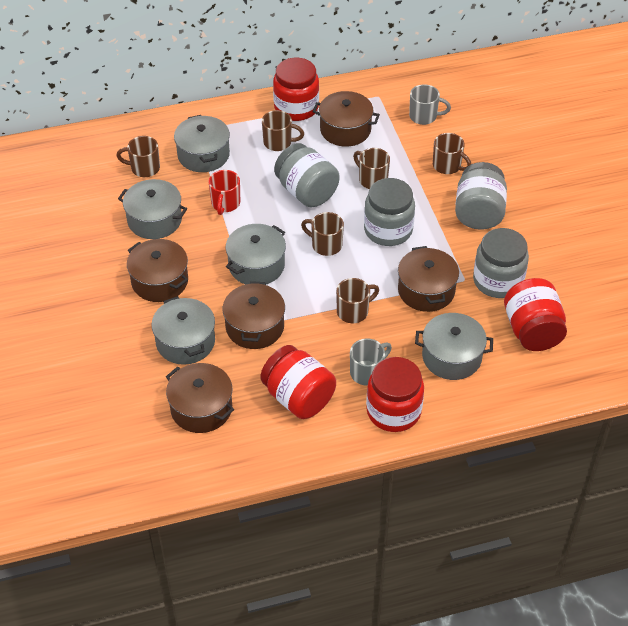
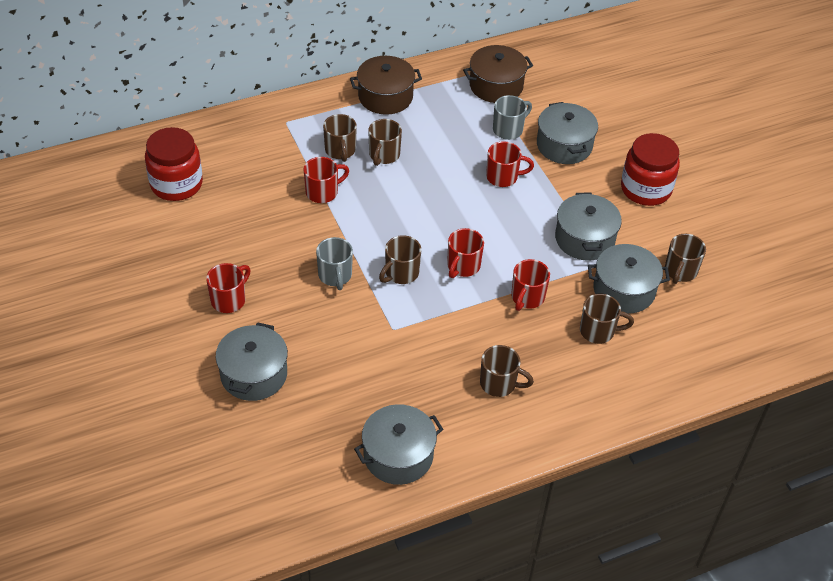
brown pot: [127,239,188,302] [166,363,234,433] [223,281,285,349] [312,91,380,147] [398,246,459,312] = 5 -> [350,56,422,115] [463,45,533,103] = 2
grey jar: [274,143,340,207] [364,178,415,246] [455,162,507,230] [473,228,529,298] = 4 -> none = 0
red jar: [260,345,336,419] [273,58,319,121] [366,357,424,432] [504,278,567,351] = 4 -> [145,127,203,201] [621,133,680,206] = 2
red mug: [208,170,240,215] = 1 -> [206,263,251,313] [304,157,349,203] [447,228,484,278] [486,141,534,187] [511,259,550,311] = 5

